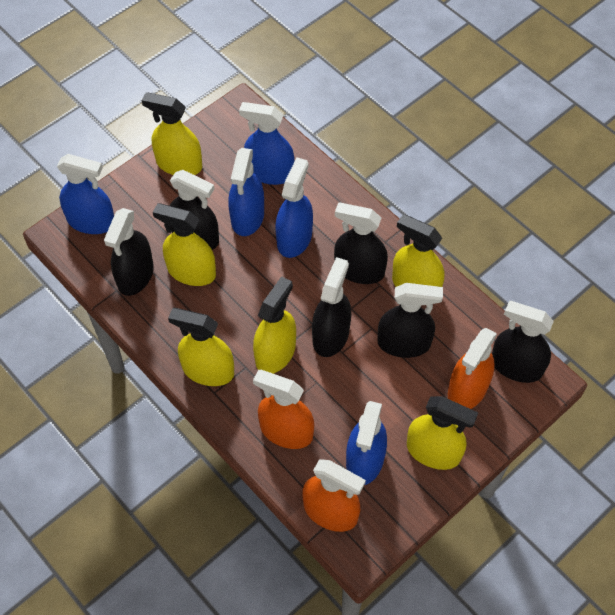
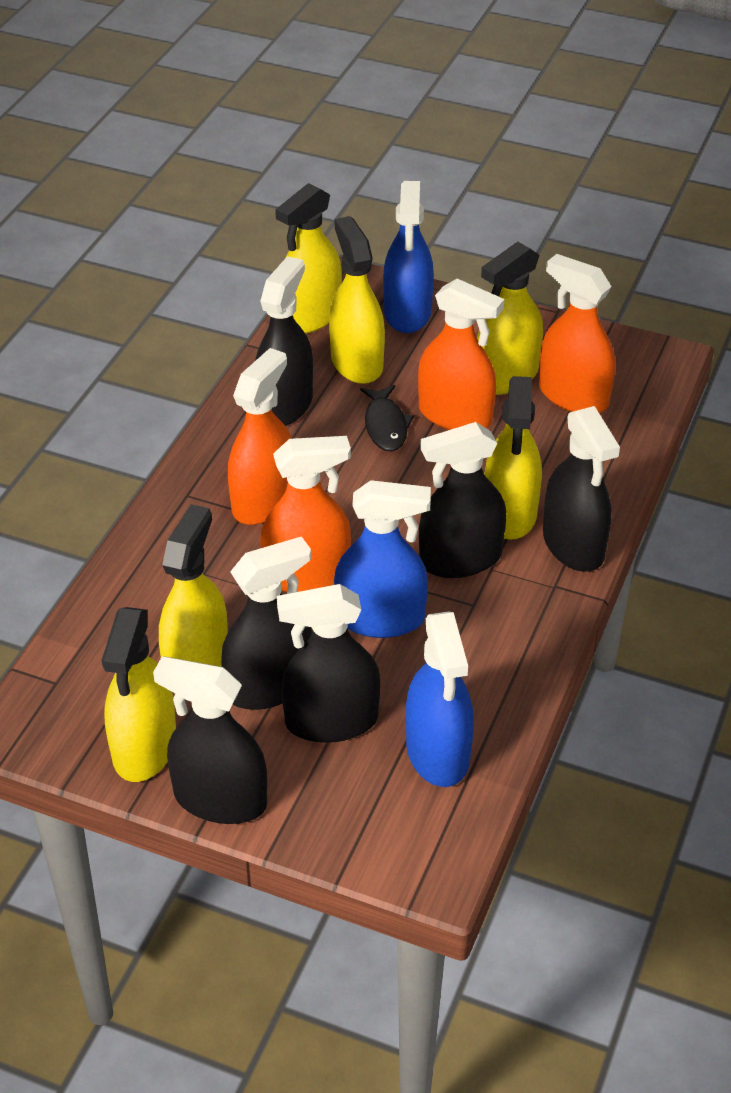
black fish: none = 0 -> [360,385,414,452] = 1
blue spray bottle: [57,154,114,234] [229,148,264,236] [239,102,294,185] [275,157,313,258] [346,401,387,485] = 5 -> [334,480,431,638] [383,181,434,333] [406,611,474,787] = 3
orange spray bottle: [253,370,314,449] [303,459,366,532] [448,328,497,409] = 3 -> [228,348,292,525] [260,436,351,592] [418,279,504,430] [539,254,615,413] = 4

